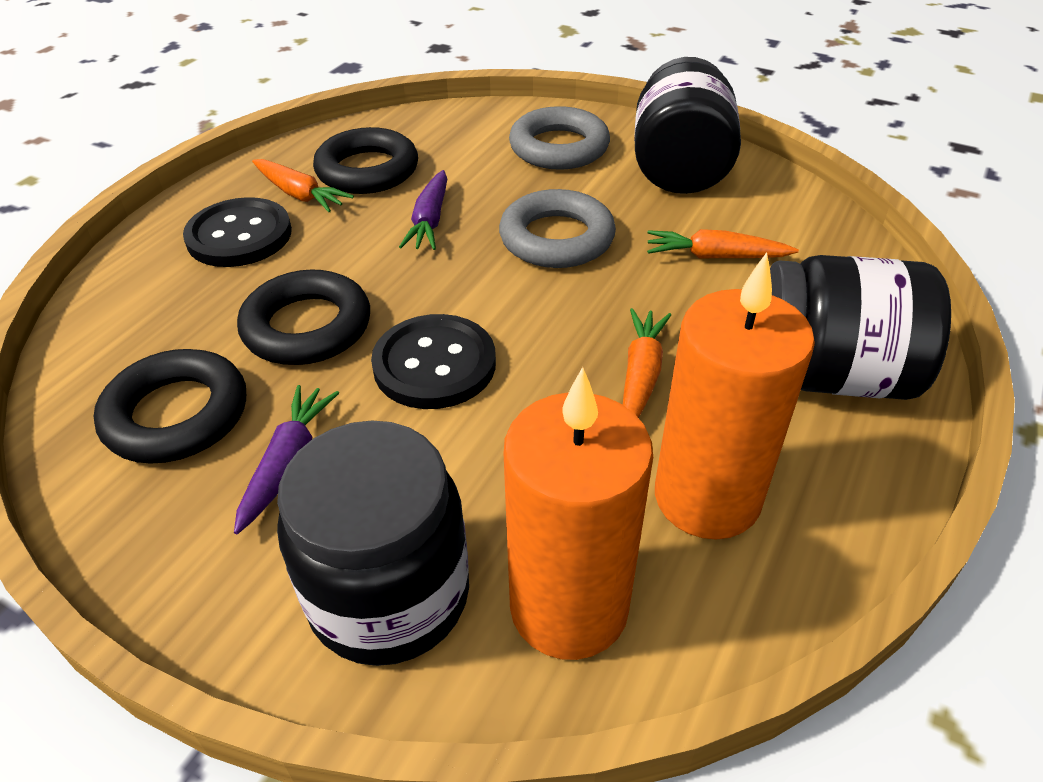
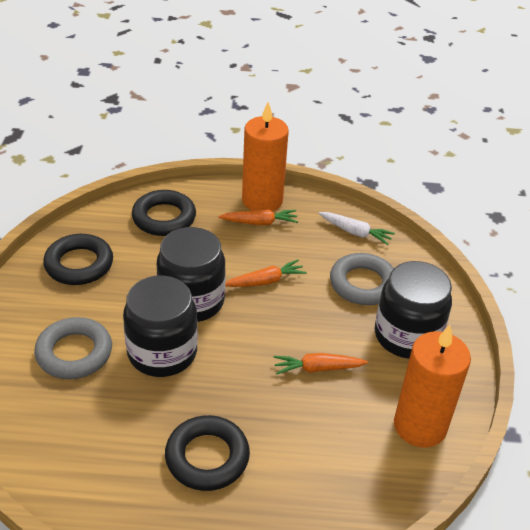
black button: [183,197,292,267] [371,314,496,409] = 2 -> none = 0
purple carrot: [234,385,339,534] [399,170,447,250] = 2 -> none = 0
white carrot: none = 0 -> [319,212,395,245] = 1

